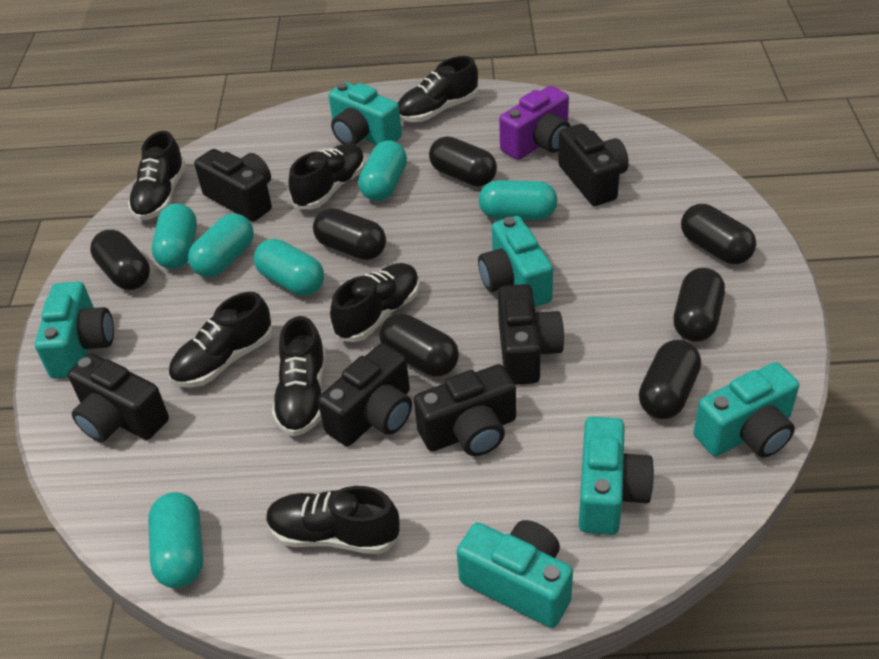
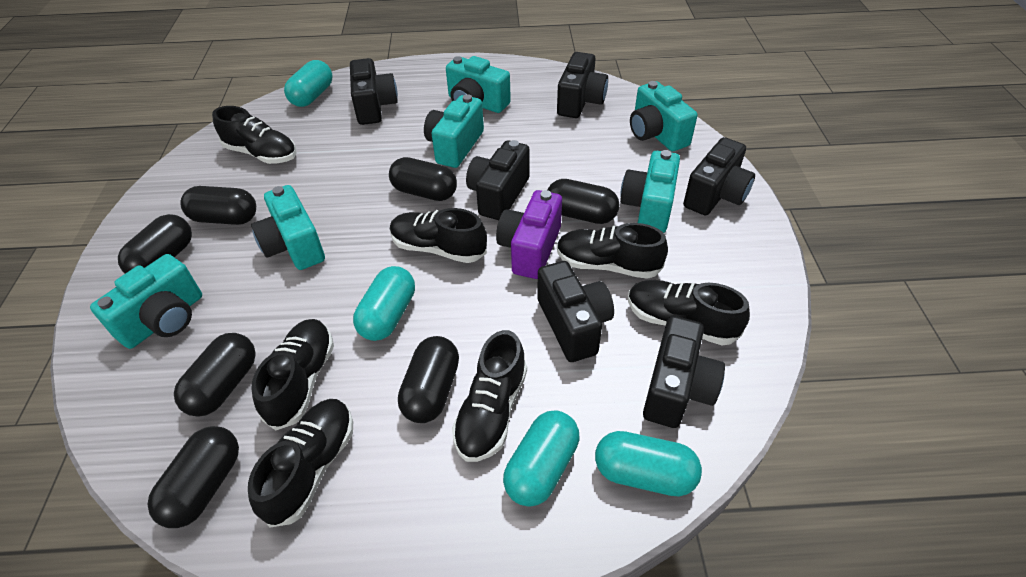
turquoise capsule: [148,492,203,588] [152,203,197,269] [188,213,254,277] [254,239,324,296] [358,140,407,201] [479,180,558,220] = 6 -> [284,60,333,107] [353,266,415,341] [503,410,579,507] [595,431,702,497] = 4

